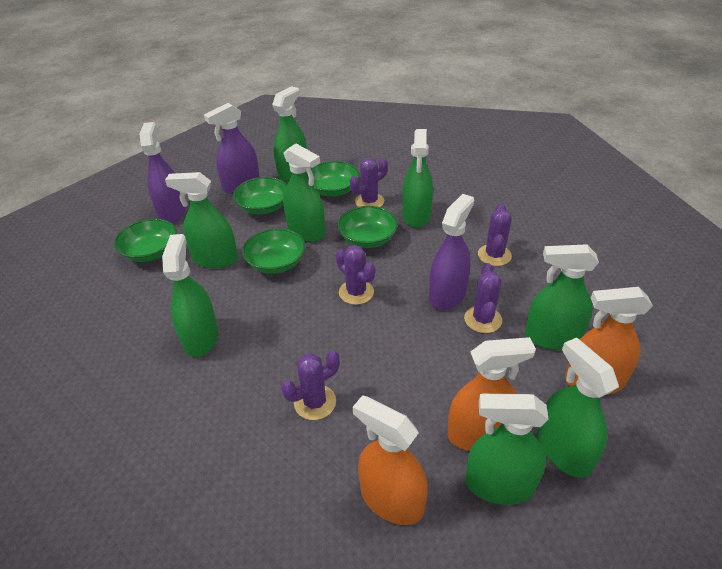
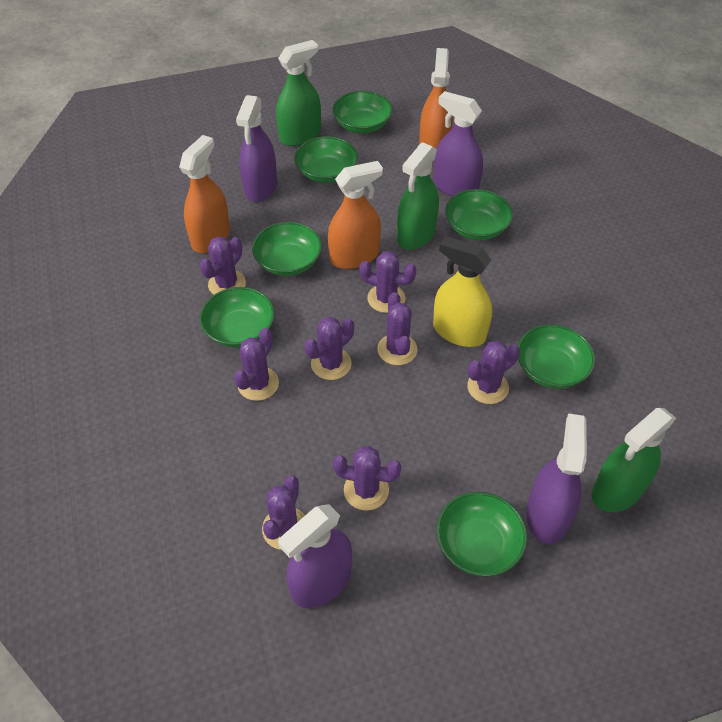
green bowl: [114,219,177,262] [233,177,287,214] [242,228,305,274] [307,161,360,196] [337,206,398,248] = 5 -> [200,287,275,347] [252,222,322,276] [295,136,358,183] [333,91,392,133] [436,492,527,577] [445,189,513,240] [517,324,595,389] = 7
green spray bottle: [162,234,218,357] [165,172,238,268] [272,86,307,181] [283,144,325,242] [402,129,433,228] [465,394,548,505] [525,244,599,350] [537,337,619,478] = 8 -> [276,40,321,146] [397,142,439,250] [592,408,676,512] = 3
purple cactus: [281,350,340,420] [336,245,375,305] [350,158,388,207] [464,263,502,333] [478,204,512,266] = 5 -> [199,237,246,295] [234,328,279,401] [262,475,305,550] [304,317,354,380] [333,446,401,511] [359,251,416,313] [377,292,417,365] [467,341,520,404] = 8
purple spray bottle: [139,122,186,223] [204,103,260,194] [429,194,474,310] = 3 -> [236,95,277,202] [278,504,352,608] [433,91,483,197] [526,414,587,544] = 4
yellow spray bottle: none = 0 -> [433,236,492,347] = 1

